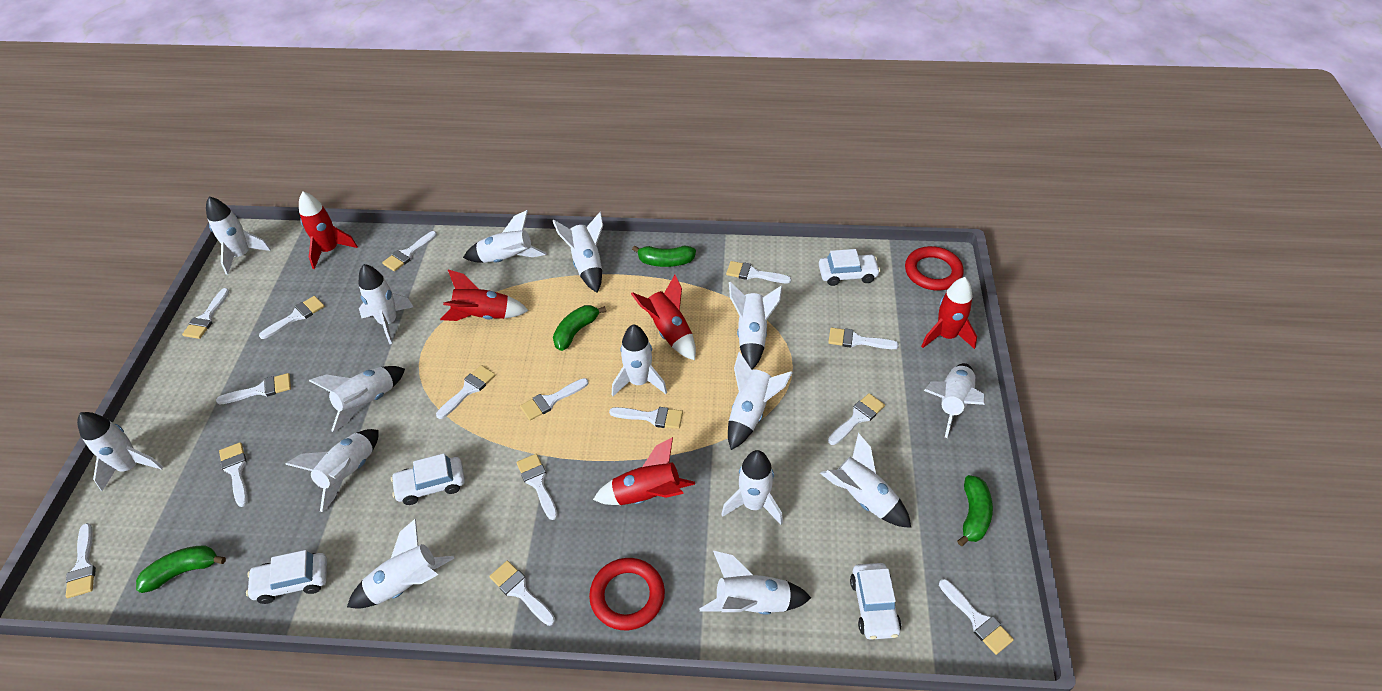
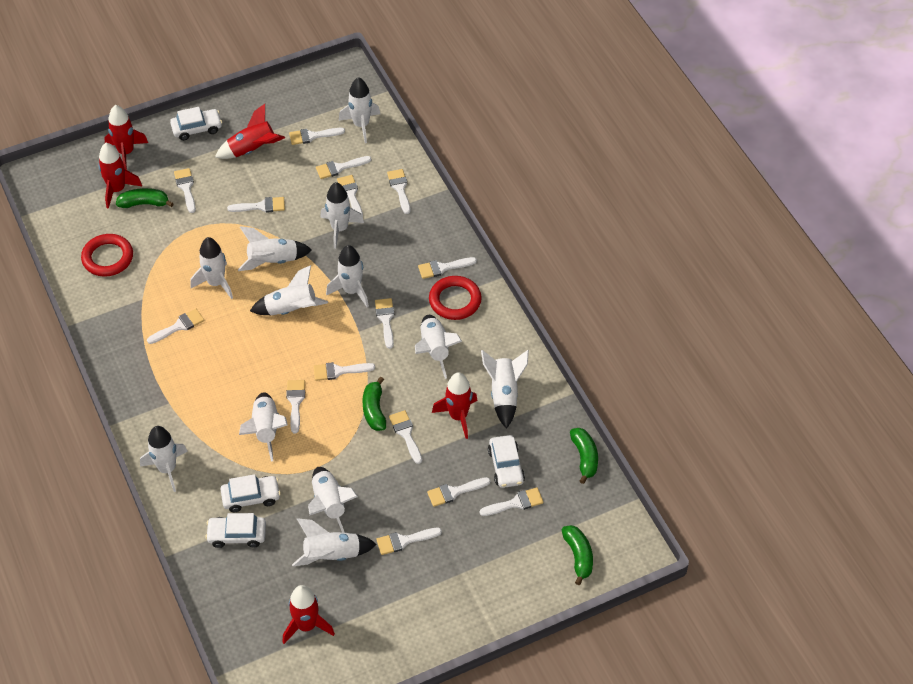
white rocket: [77,412,163,491] [206,196,271,275] [285,429,378,512] [309,366,405,432] [347,518,454,608] [358,264,413,344] [463,210,546,263] [553,212,603,292] [612,324,667,396] [699,551,811,615] [721,450,783,525] [728,352,793,450] [729,282,782,370] [820,433,911,528] [924,363,985,438] = 15 -> [140,426,188,492] [190,237,233,299] [238,226,312,271] [239,392,288,462] [250,265,328,315] [292,518,377,566] [308,467,358,533] [320,182,364,249] [326,245,369,307] [339,77,380,143] [415,315,462,379] [481,350,529,429] = 12

